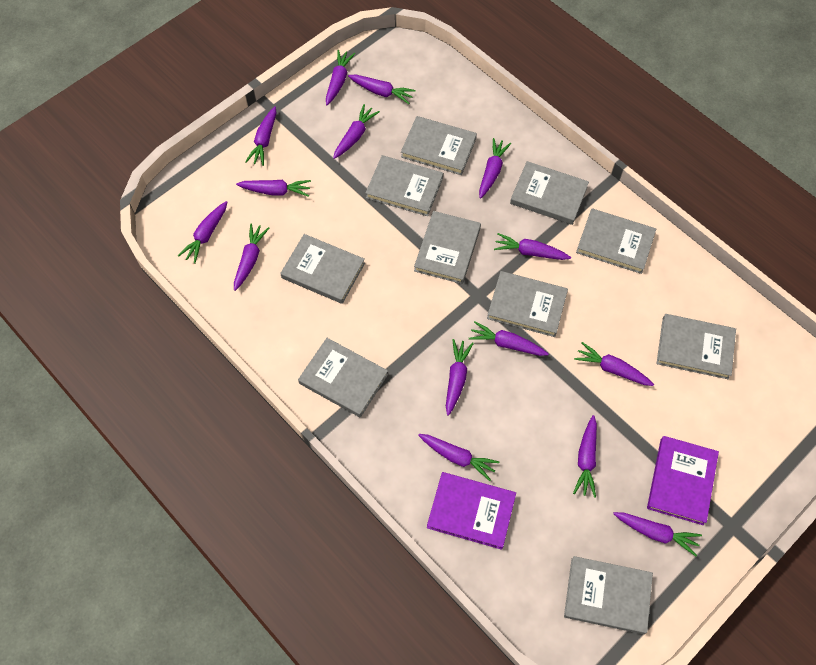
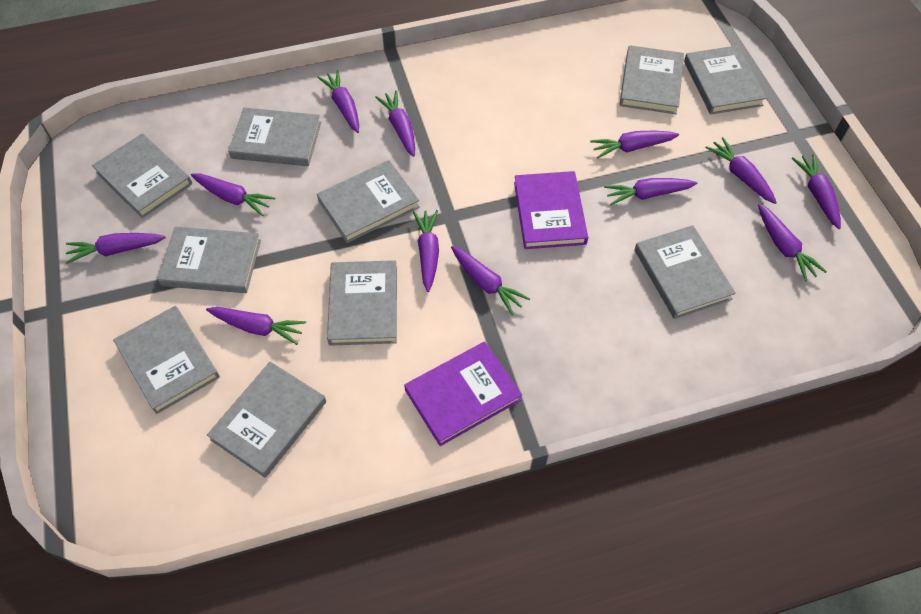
purple carrot: [178,201,227,264] [234,223,269,291] [236,180,311,197] [245,106,276,166] [326,50,355,105] [333,104,380,159] [348,75,416,104] [418,434,499,481] [446,339,474,416] [469,321,549,356] [479,138,511,199] [494,233,571,260] [573,415,597,498] [574,342,654,386] [613,512,702,556] = 15 -> [66,233,166,264] [191,173,275,216] [206,307,306,345] [317,70,359,133] [375,90,415,157] [413,210,439,292] [451,246,530,315] [590,131,679,159] [604,178,697,205] [705,137,777,204] [758,204,827,282] [792,154,841,229] = 12

